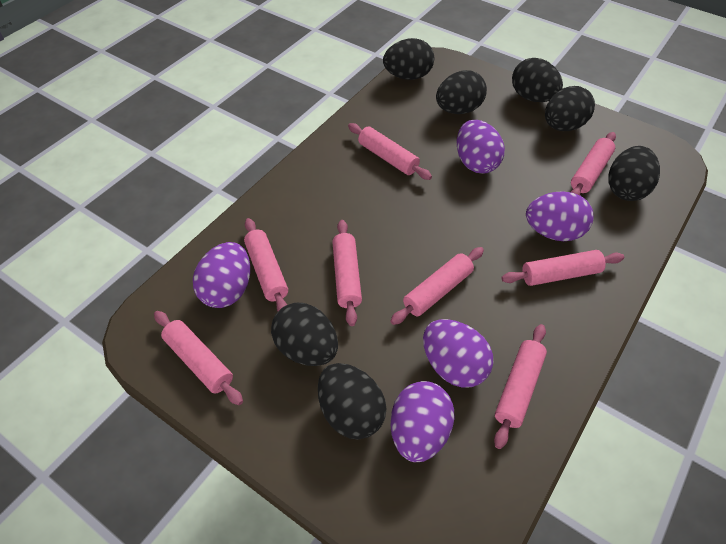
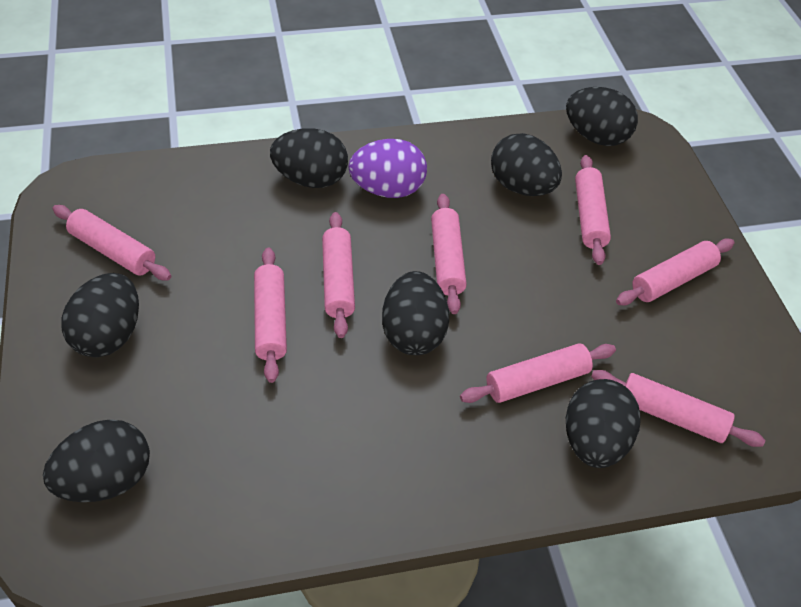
purple egg: [193,242,250,308] [390,381,455,462] [423,319,493,388] [457,120,505,173] [526,191,594,241] = 5 -> [348,139,427,198] = 1

